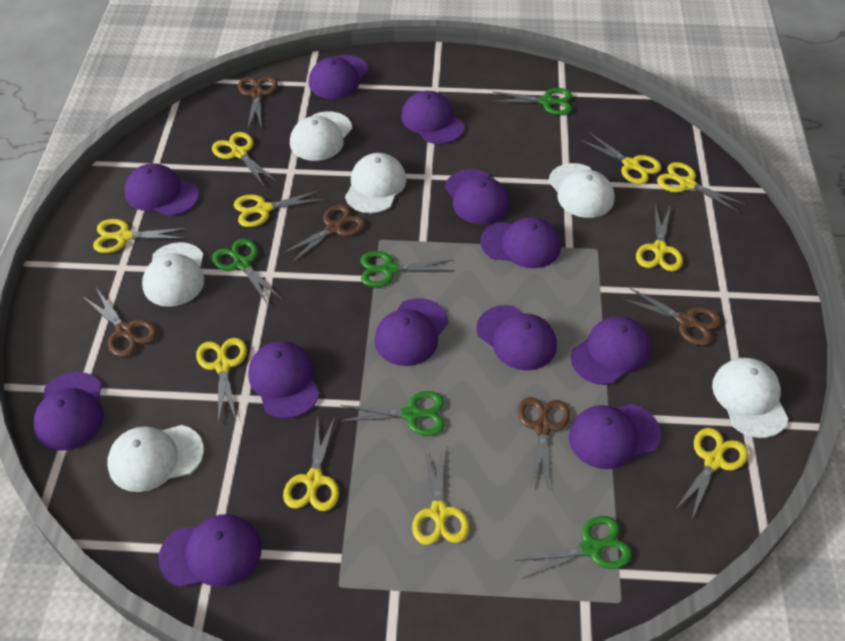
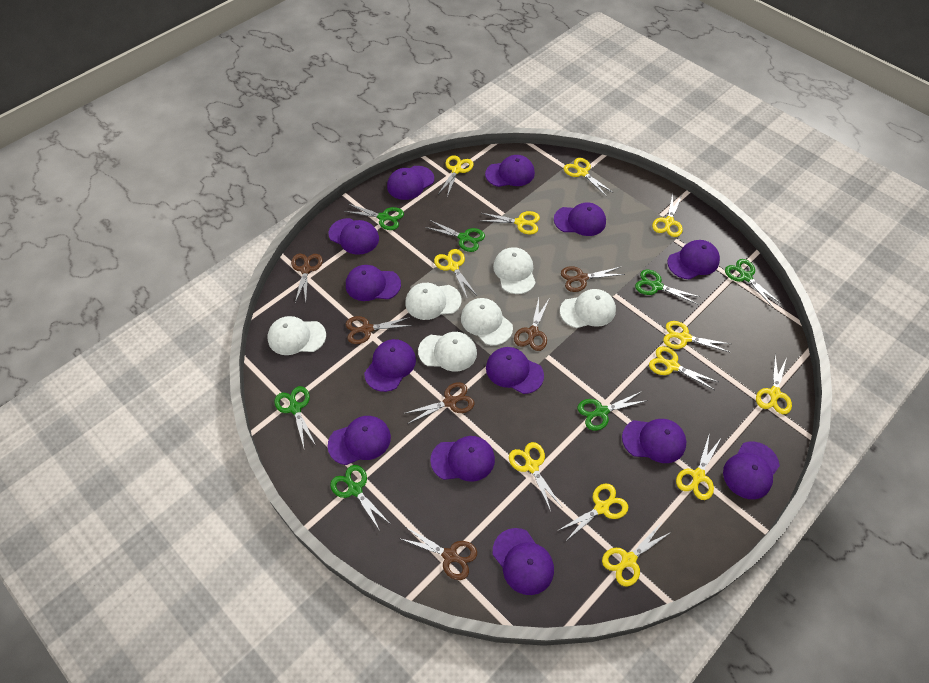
brown scissors: [82,288,157,357] [238,76,278,129] [281,204,366,263] [517,397,570,490] [623,287,721,346] = 5 -> [291,254,323,303] [346,316,413,344] [399,527,477,580] [403,382,474,424] [514,298,549,351] [561,266,625,292] = 6
green scissors: [212,239,282,305] [340,391,445,436] [360,251,455,287] [491,88,573,115] [514,516,632,579] = 5 -> [274,386,315,447] [330,465,389,531] [344,204,404,230] [425,220,485,252] [578,391,648,431] [635,269,700,304] [725,259,781,308] = 7
purple cap: [33,372,104,451] [125,163,199,216] [158,514,262,587] [248,341,320,419] [309,55,369,99] [374,298,448,366] [401,91,464,144] [445,169,510,224] [476,305,557,371] [481,217,561,268] [569,404,661,469] [570,316,651,385] = 12 -> [328,416,391,465] [329,218,379,255] [346,265,401,301] [364,339,416,392] [387,166,434,200] [430,436,495,482] [485,155,535,187] [486,347,544,394] [493,528,554,595] [554,202,606,236] [622,419,687,463] [667,240,720,280] [723,442,780,499] = 13
yellow scissors: [93,219,188,253] [196,338,247,424] [212,132,276,186] [234,190,325,227] [283,416,339,511] [412,447,469,545] [581,133,662,184] [636,204,683,272] [657,162,745,212] [675,428,748,521] = 10 -> [434,249,476,297] [438,155,473,197] [481,211,540,235] [509,442,562,511] [557,483,628,541] [564,158,614,197] [602,524,671,587] [649,346,718,390] [652,193,683,237] [663,321,731,353] [676,435,721,500] [756,355,792,414] = 12

